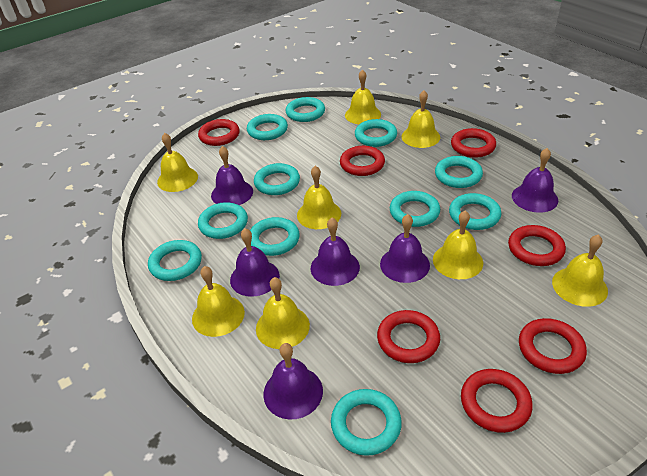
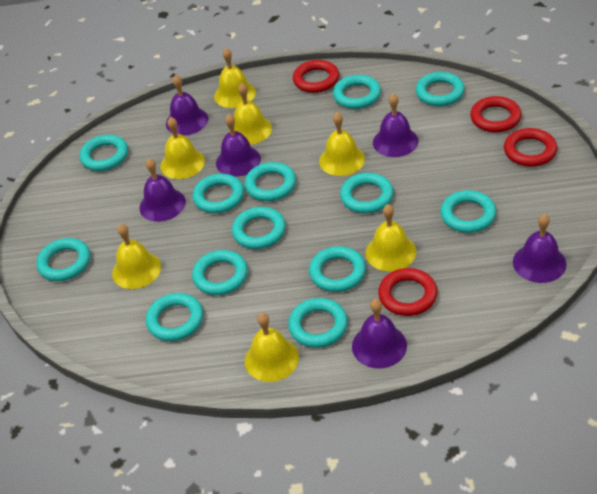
red ring: [198,119,240,146] [340,146,385,176] [377,310,440,363] [451,128,496,158] [461,369,533,433] [508,225,566,266] [519,318,587,374] = 7 -> [293,60,339,93] [378,268,438,316] [470,96,522,132] [504,128,557,167] = 4
turquoise ring: [148,240,202,281] [198,202,248,239] [247,114,288,140] [250,217,300,256] [254,163,300,195] [286,97,325,122] [331,389,402,456] [355,119,397,147] [390,191,440,227] [435,156,483,188] [449,193,501,230] = 11 -> [37,238,90,281] [80,135,128,171] [146,293,203,341] [192,250,248,295] [193,174,244,213] [232,207,286,249] [245,162,296,201] [288,298,348,348] [309,246,366,292] [333,75,381,109] [340,173,393,213] [416,72,465,106] [440,190,496,233] = 13
yellow bell: [157,133,198,192] [192,266,245,337] [256,277,310,349] [297,166,341,229] [345,70,381,124] [401,90,440,148] [433,210,483,279] [552,234,608,307] = 8 -> [112,224,161,289] [161,117,205,179] [214,48,256,108] [229,83,272,145] [245,313,299,382] [319,112,365,176] [366,204,416,271] = 7

